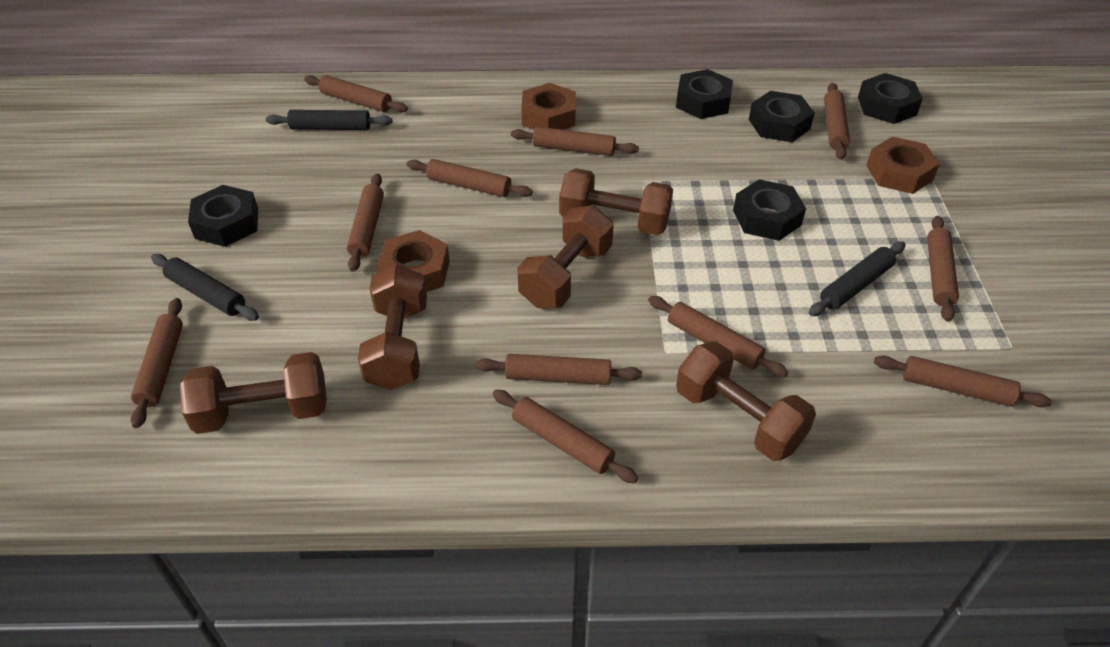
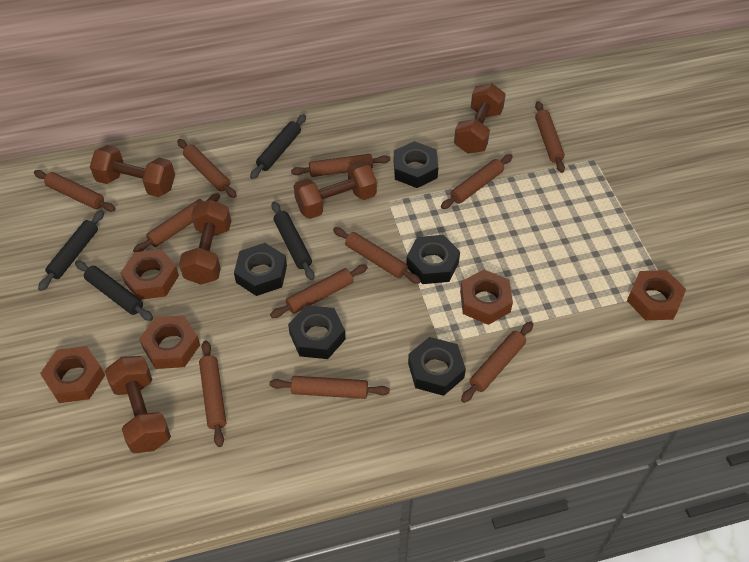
black rolling pin: [151,254,259,321] [266,110,392,130] [809,241,906,316] = 3 -> [38,210,104,291] [75,260,153,321] [250,114,306,179] [271,201,315,280] = 4
brown nut: [377,230,450,292] [521,83,576,130] [866,137,940,194] = 3 -> [40,346,105,403] [121,249,179,300] [139,315,200,369] [460,270,513,325] [627,270,686,320] = 5

